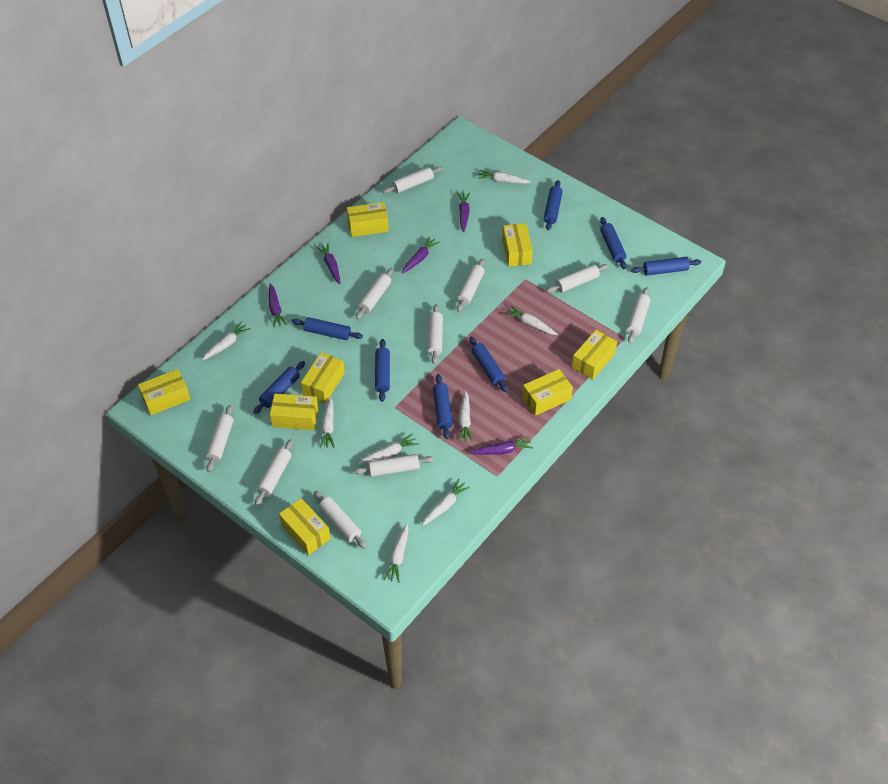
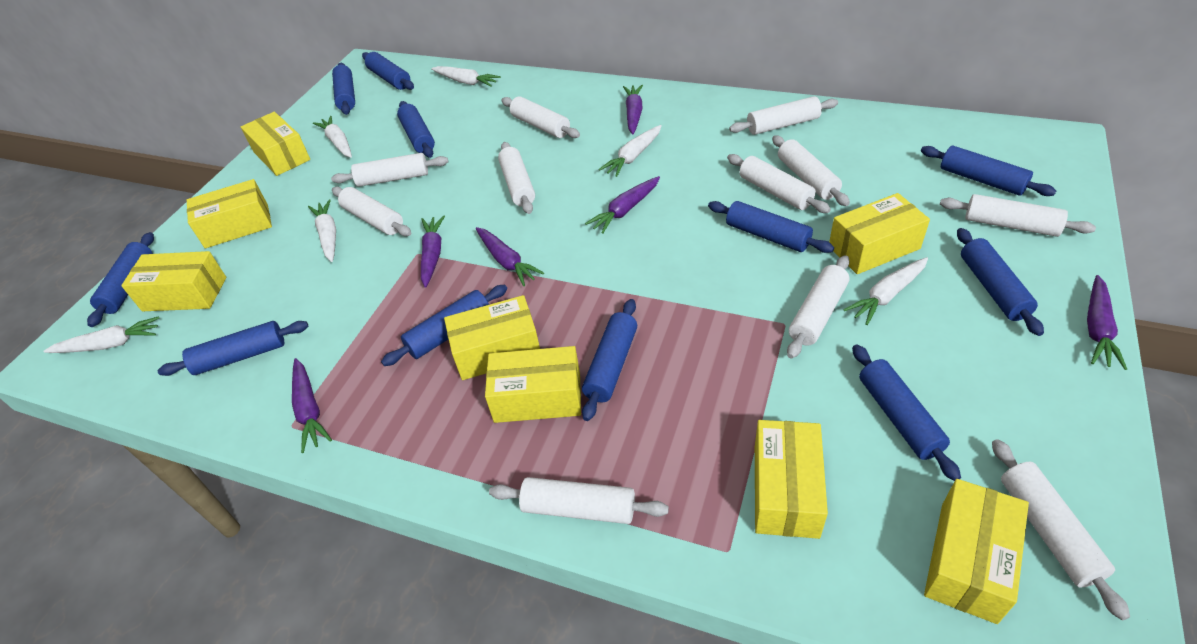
blue rolling pin: [253,361,305,414] [292,317,363,340] [375,339,390,402] [433,374,453,439] [469,336,508,393] [544,180,563,230] [600,217,627,269] [631,257,701,276] = 8 -> [87,232,154,327] [158,321,308,376] [332,63,355,115] [362,52,414,90] [381,285,507,366] [397,101,435,158] [582,299,637,421] [708,201,834,253] [852,345,961,481] [921,146,1056,196] [957,228,1044,336] = 11
purple carrot: [269,283,287,328] [316,243,341,284] [402,237,440,274] [457,192,470,232] [470,436,533,455] = 5 -> [292,358,332,453] [421,215,445,288] [476,227,544,286] [585,176,660,234] [623,85,643,134] [1087,275,1127,370] = 6
white carrot: [202,322,251,360] [320,397,335,448] [359,434,419,464] [384,523,409,583] [422,479,470,526] [458,391,473,442] [478,170,531,184] [504,305,558,335] = 8 -> [43,316,159,353] [308,200,336,262] [313,116,352,158] [431,66,501,87] [599,125,662,177] [843,257,928,325] = 6
white rolling pin: [206,405,233,472] [255,439,293,505] [314,491,367,549] [354,454,434,477] [356,268,394,319] [383,167,443,194] [428,304,443,364] [457,259,485,312] [546,264,609,293] [627,287,650,343] = 10 -> [331,153,448,187] [332,187,411,236] [489,477,669,524] [498,142,535,214] [501,96,580,138] [727,154,831,213] [729,96,838,135] [772,135,850,206] [787,255,850,359] [940,194,1096,237] [992,439,1130,620] = 11

